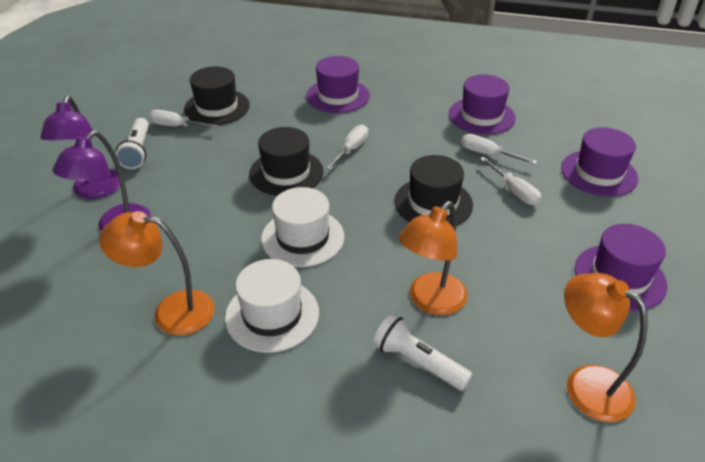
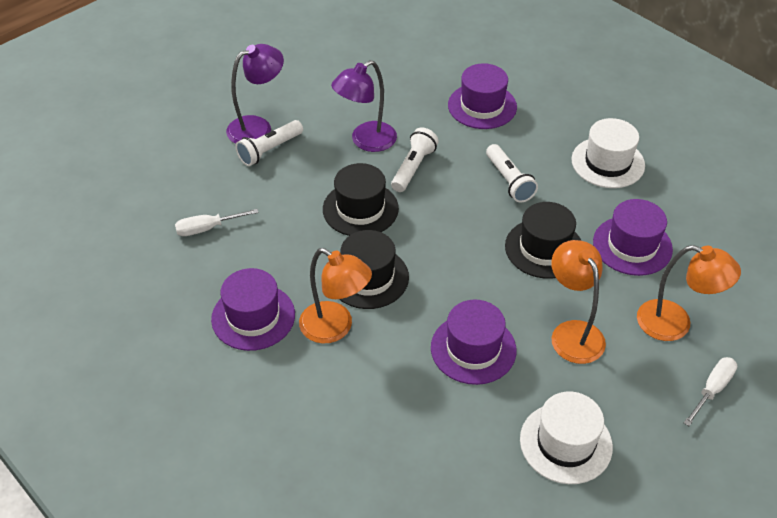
white flashlight: [116,118,149,169] [373,314,472,391] = 2 -> [235,120,303,166] [391,128,439,192] [486,144,538,202] = 3
white screwdriver: [149,110,219,128] [326,125,368,170] [461,134,537,165] [480,157,541,205] = 4 -> [175,209,259,236] [684,357,737,426] = 2

